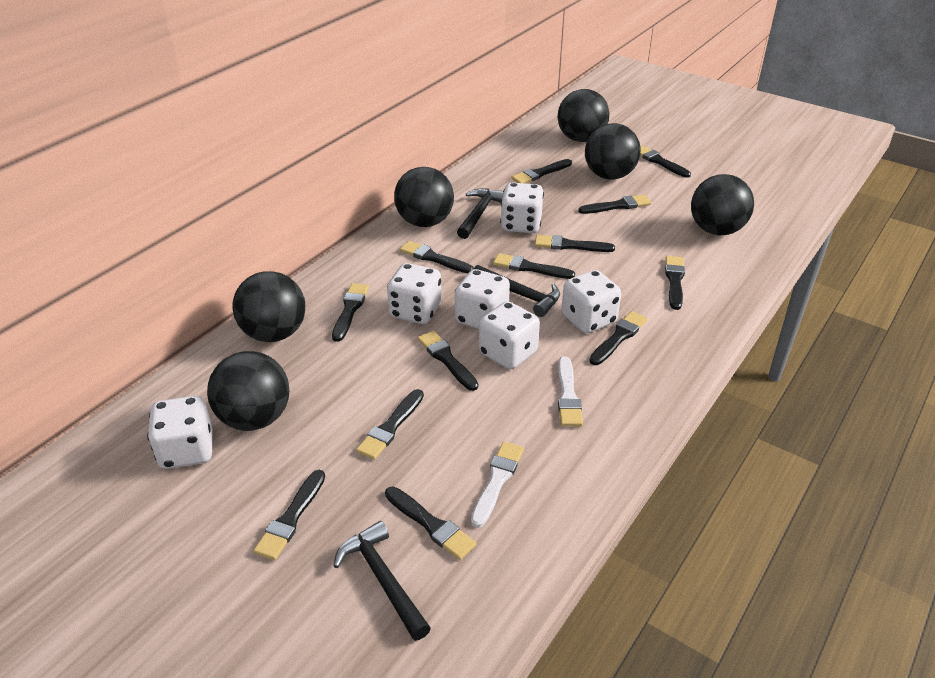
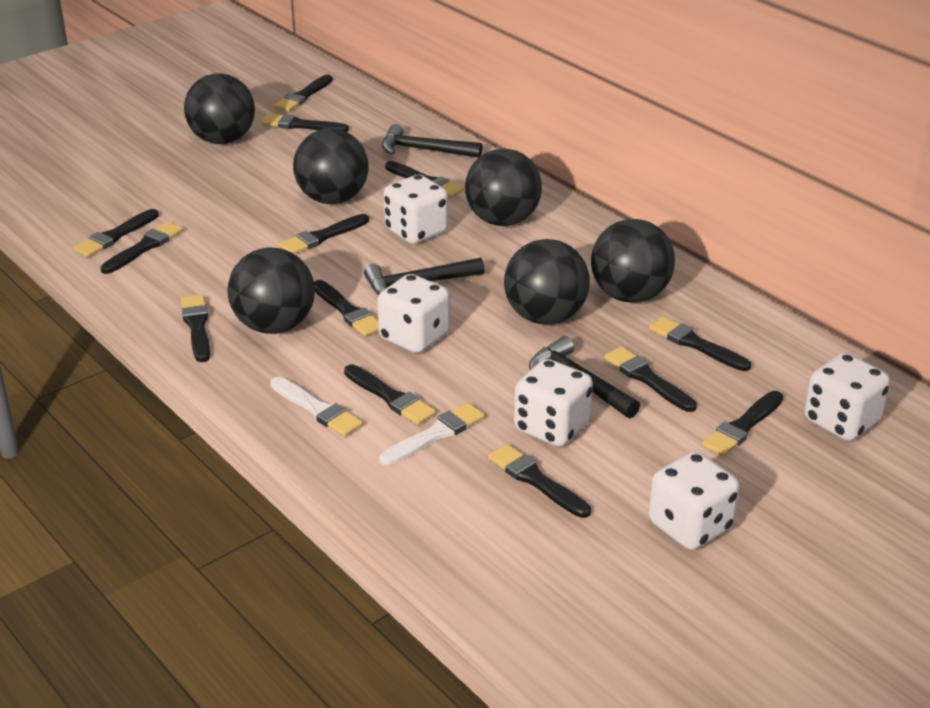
white dice: [147,396,212,469] [387,263,441,324] [455,269,510,329] [479,301,540,369] [500,183,544,233] [561,270,621,333] = 6 -> [377,274,450,353] [384,175,448,244] [514,359,593,447] [649,452,740,550] [805,353,890,441] = 5

